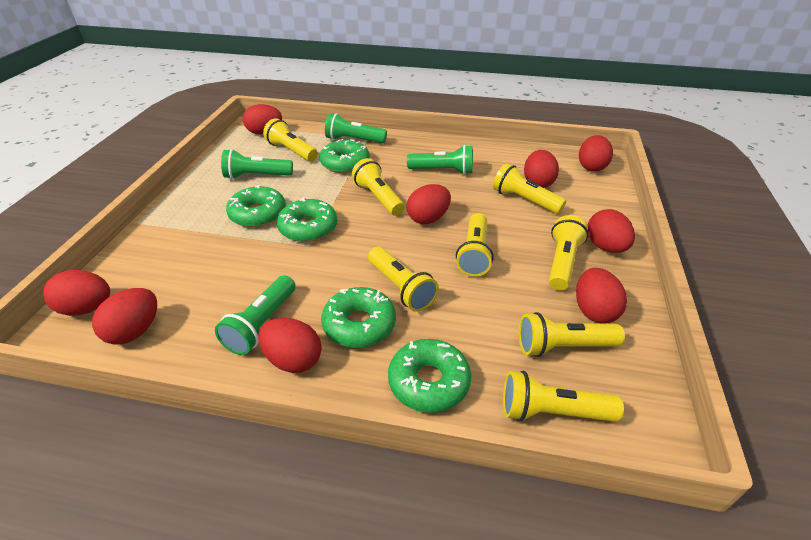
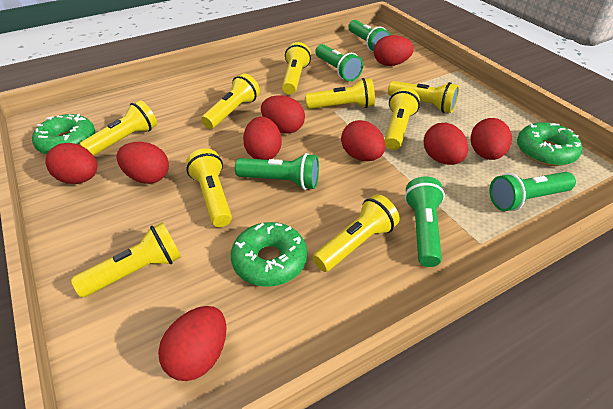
green donut: [226,185,286,227] [277,197,337,242] [319,139,370,173] [321,287,396,348] [388,339,471,413] = 5 -> [32,114,95,154] [231,222,307,287] [517,122,582,166] = 3
green flashlight: [215,275,296,355] [221,149,293,179] [325,113,387,143] [407,145,473,175] = 4 -> [235,153,319,190] [315,44,363,81] [348,20,390,52] [405,177,445,267] [489,172,576,211] = 5
yellow flashlight: [263,118,318,162] [352,158,405,216] [368,247,439,312] [456,213,493,277] [493,163,566,214] [503,371,624,422] [519,312,625,357] [549,215,589,290] = 8 -> [71,222,181,297] [79,100,157,156] [186,148,232,227] [201,73,260,129] [282,42,311,94] [305,78,375,109] [313,194,400,272] [385,87,420,150] [388,81,459,113] = 9

